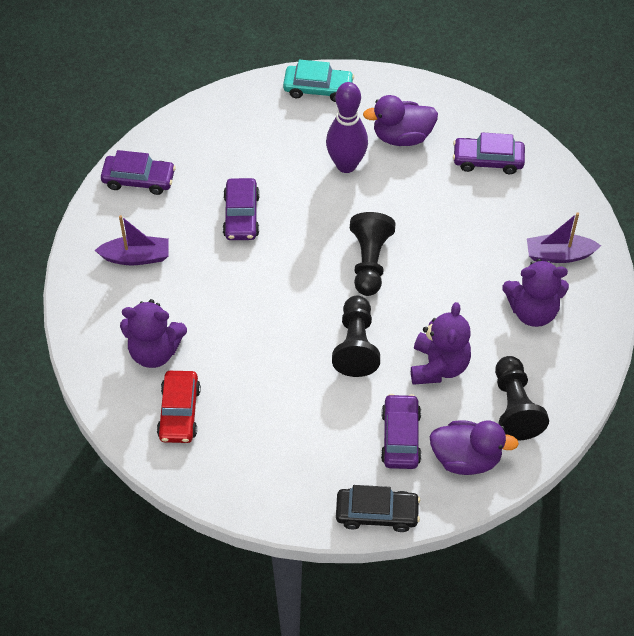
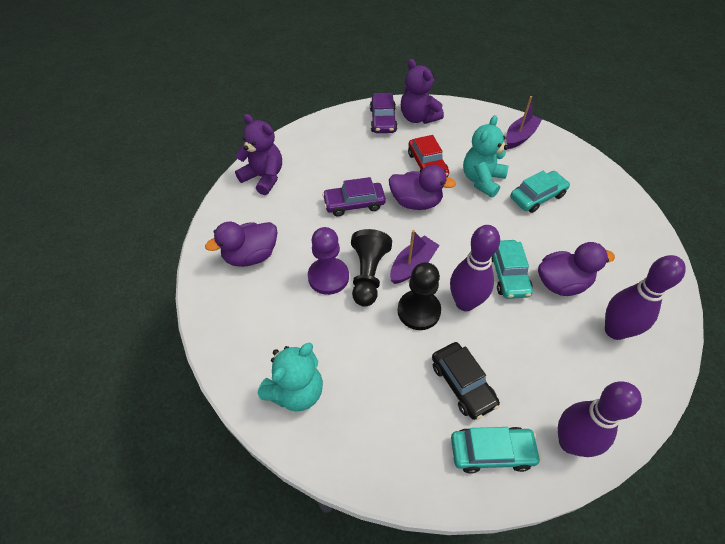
black pawn: [332,296,380,377] [350,212,396,296] [495,356,549,441] = 3 -> [351,229,392,307] [397,262,441,330] = 2
purple bowling pin: [326,82,368,173] = 1 -> [450,225,500,311] [558,381,642,457] [605,255,686,340] = 3
purple car: [101,150,176,195] [223,178,260,240] [381,394,421,469] [453,132,525,174] = 4 -> [322,177,386,216] [370,93,397,133] = 2
purple duck: [363,95,438,146] [430,420,519,475] = 2 -> [205,222,278,267] [389,165,456,210] [538,242,615,296] = 3
purple pawn: none = 0 -> [308,227,349,295] = 1
purple teddy bear: [120,299,187,368] [411,302,471,385] [502,259,569,327] = 3 -> [235,114,282,195] [401,59,444,124] = 2
turquoise car: [283,60,354,102] = 1 -> [451,427,541,474] [492,240,533,299] [510,171,570,213] = 3
turquoise teddy bear: none = 0 -> [258,343,323,412] [463,115,508,198] = 2

